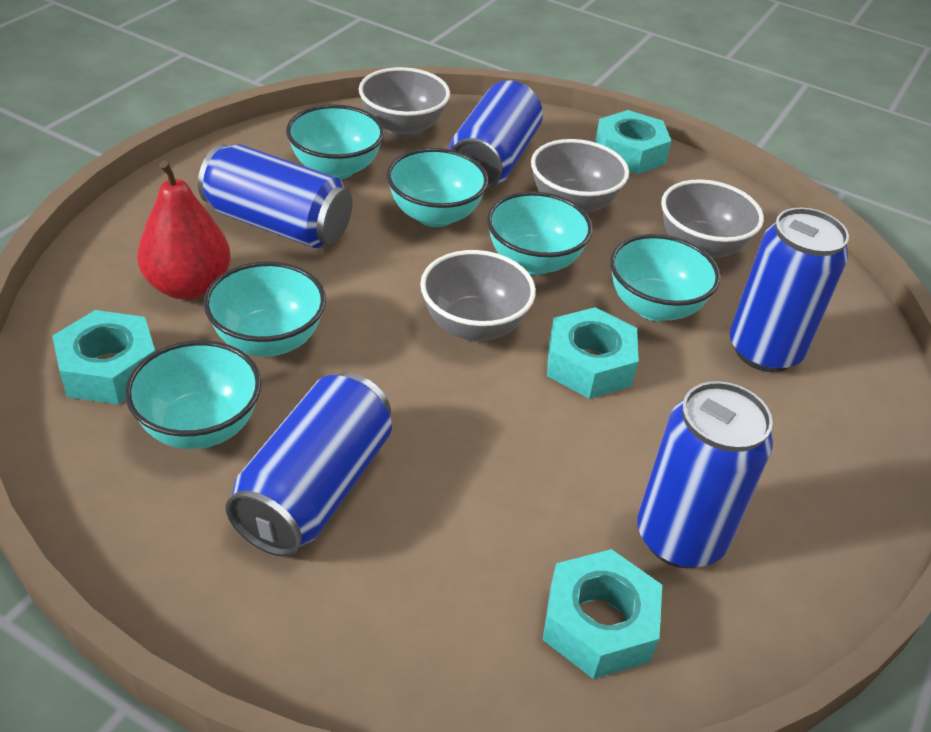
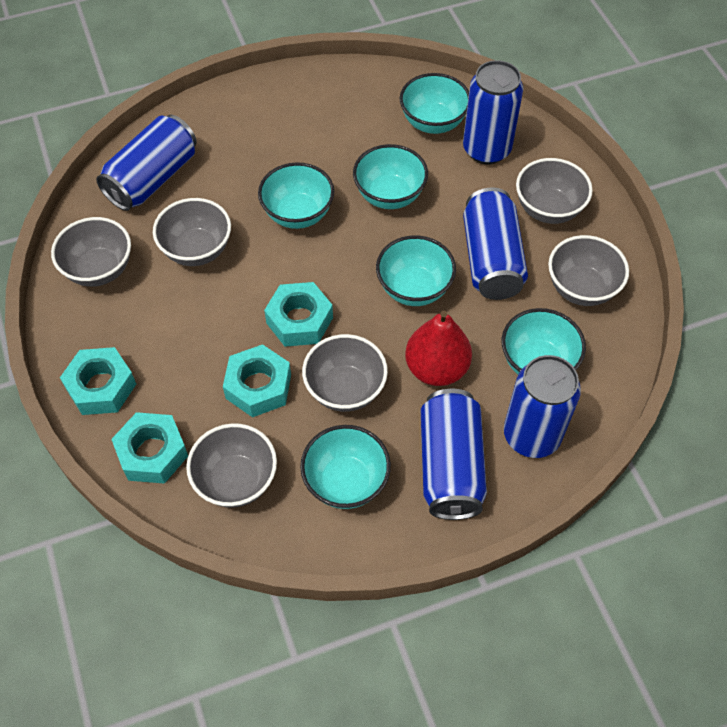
grey bowl: [359,67,450,138] [420,250,536,341] [531,139,629,213] [661,179,764,259] = 4 -> [51,217,131,287] [153,198,231,266] [186,423,277,508] [302,334,388,412] [516,158,593,224] [548,235,629,306] = 6

